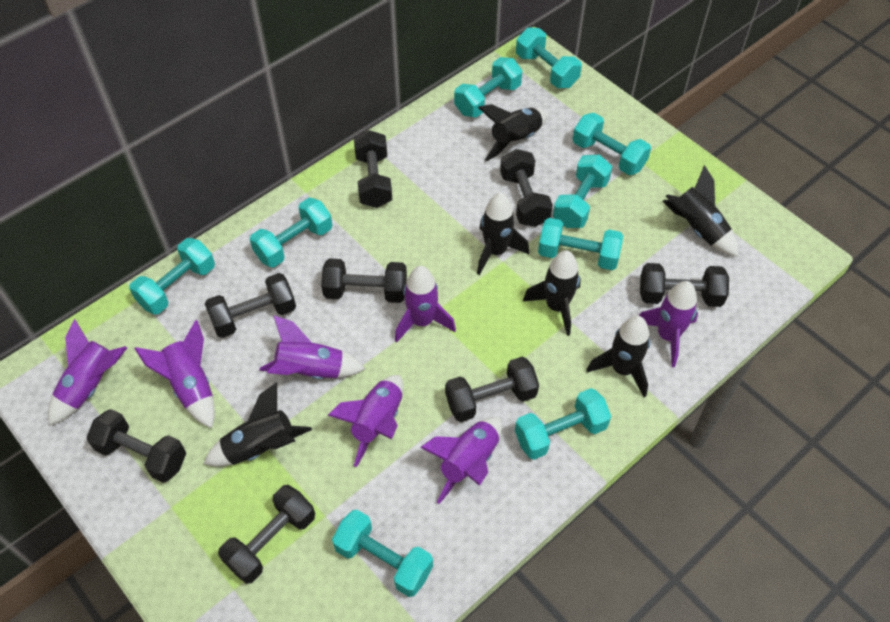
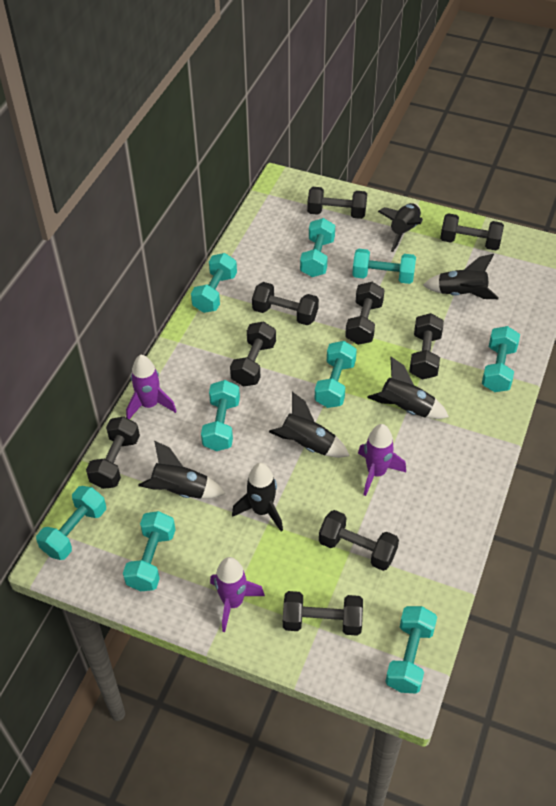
black dumbbell: [86,409,186,483] [205,273,296,338] [218,485,315,584] [321,258,407,303] [354,130,392,208] [445,357,539,422] [500,149,553,227] [640,263,729,307] = 8 -> [86,417,140,489] [230,321,276,386] [252,282,319,325] [283,591,363,636] [307,187,367,219] [319,510,399,571] [345,282,384,345] [409,313,444,379] [440,213,504,250] = 9
purple rocket: [48,319,127,426] [134,320,215,428] [259,315,365,379] [328,375,403,467] [395,266,456,343] [420,417,502,504] [639,281,698,367] = 7 -> [126,355,176,419] [210,557,265,632] [358,424,406,496] = 3

